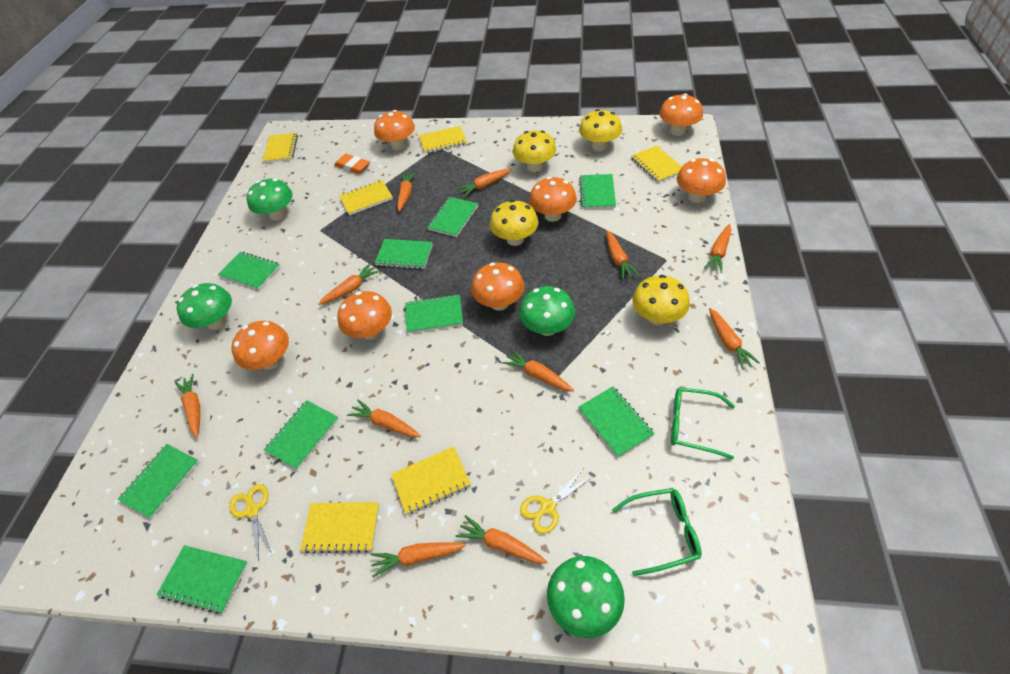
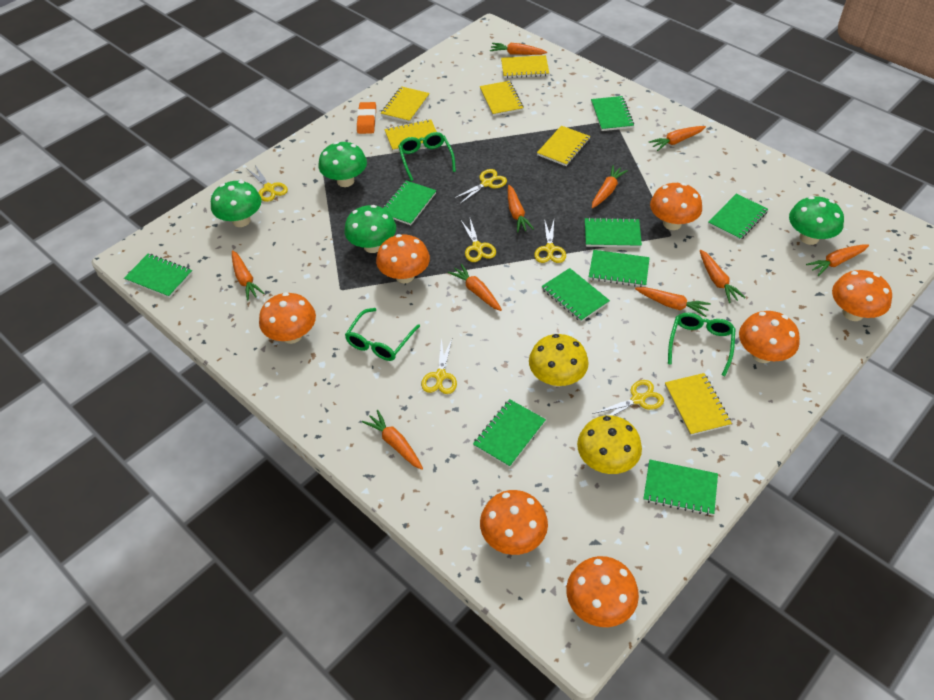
green glasses: [612,488,702,576] [671,387,735,459] = 2 -> [345,308,420,361] [398,132,456,181] [668,313,736,376] = 3
orange carrot: [175,374,200,437] [319,263,380,305] [347,399,421,437] [371,542,466,577] [397,172,416,212] [455,515,547,564] [457,169,512,197] [502,349,574,392] [606,230,639,279] [704,224,731,273] [709,308,760,370] = 11 -> [232,250,265,301] [362,410,423,470] [448,264,502,311] [490,43,547,55] [508,185,534,233] [592,165,628,208] [635,287,711,317] [649,126,706,151] [700,250,746,303] [806,244,869,276] = 10
yellow mushroom: [490,200,539,246] [513,130,556,172] [579,109,622,151] [632,275,690,325] = 4 -> [529,334,589,387] [577,415,642,474] = 2
yellow scissors: [229,484,272,561] [520,468,593,534] = 2 -> [246,165,288,202] [421,337,457,394] [453,169,507,204] [460,219,496,262] [534,219,566,263] [592,380,664,416] = 6

